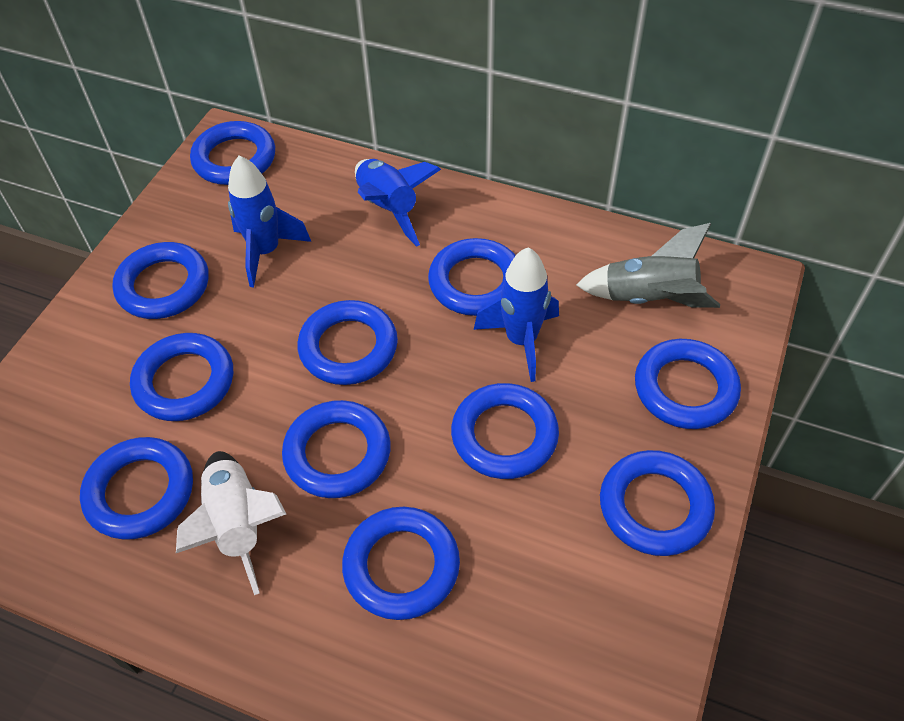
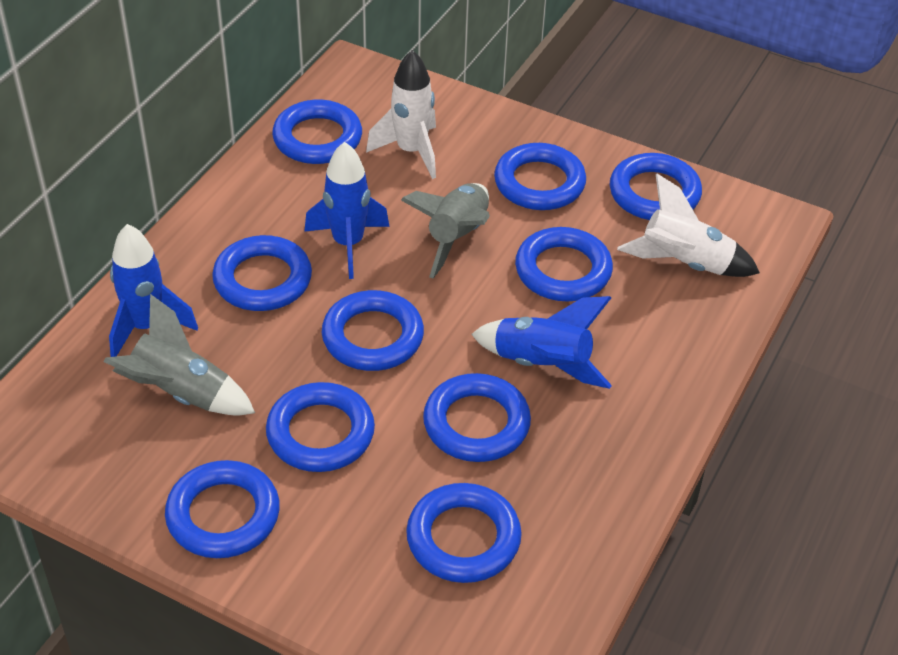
blue ring: [80,437,193,540] [112,242,209,319] [130,333,233,421] [190,121,275,185] [282,400,391,498] [297,300,398,385] [342,507,460,620] [428,238,516,316] [451,383,559,479] [600,450,715,556] [635,339,741,429] = 11 -> [165,460,280,558] [212,235,312,311] [266,382,375,472] [272,100,362,164] [322,290,424,371] [406,483,522,583] [423,373,531,462] [494,143,586,210] [515,227,613,302] [610,153,702,220] = 10
grey rocket: [576,223,720,308] = 1 -> [104,294,255,415] [401,183,490,278] = 2
white rocket: [176,451,286,595] = 1 -> [366,50,436,179] [617,174,760,277] = 2

